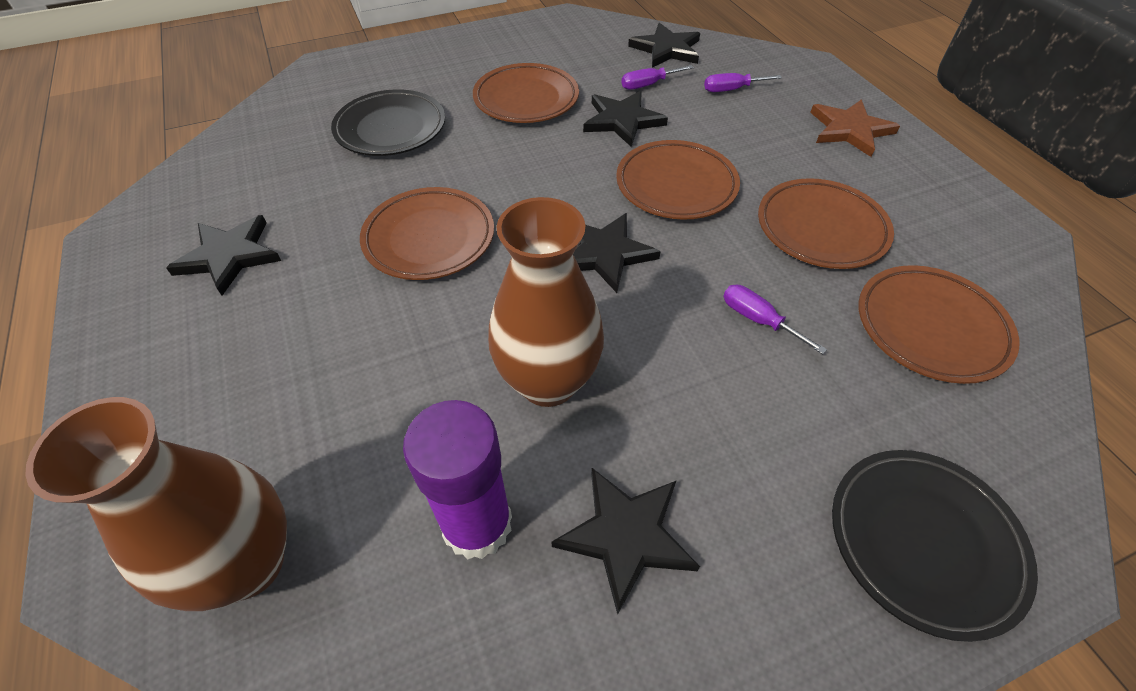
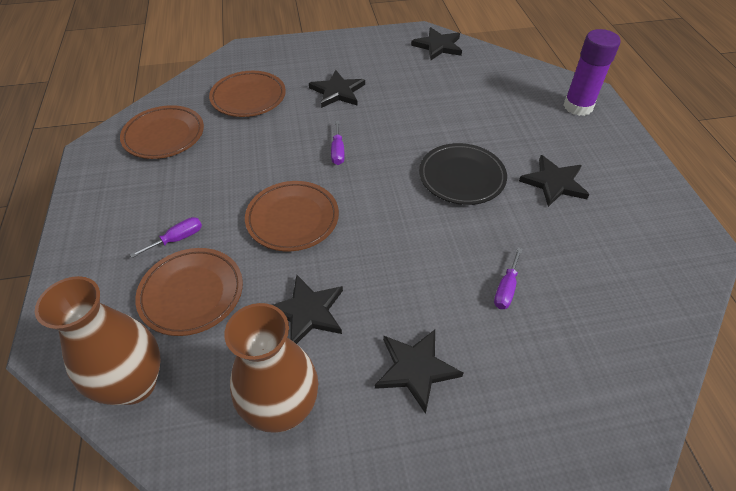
black plate: [331,89,445,156] [832,450,1038,642] = 2 -> [419,143,507,205] = 1
brown plate: [360,187,494,280] [473,63,579,123] [616,140,740,220] [758,178,894,269] [858,265,1019,384] = 5 -> [120,105,204,159] [135,248,243,336] [209,71,286,117] [245,181,339,251] = 4
brown star: [810,99,900,157] = 1 -> none = 0

